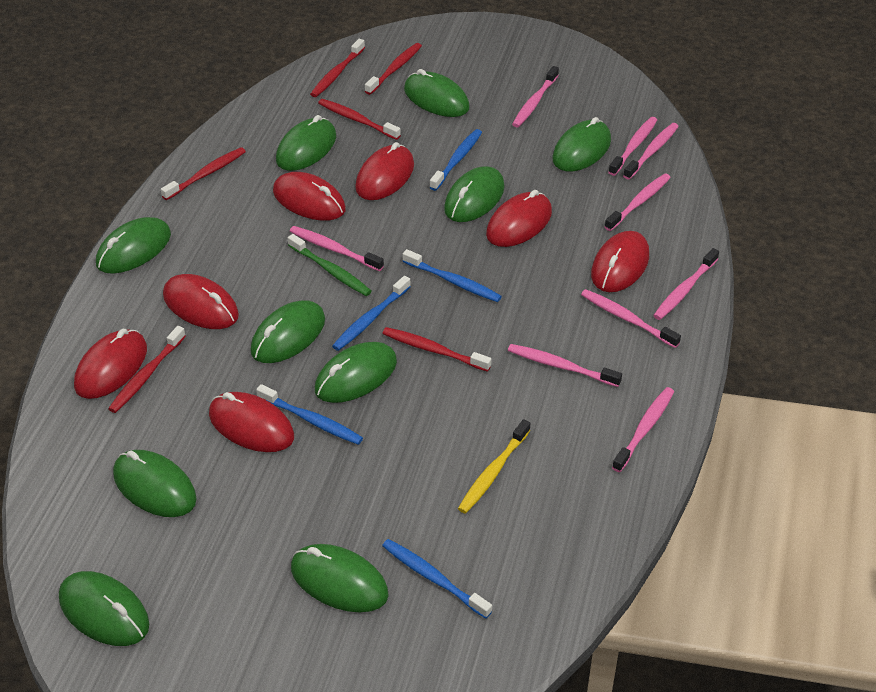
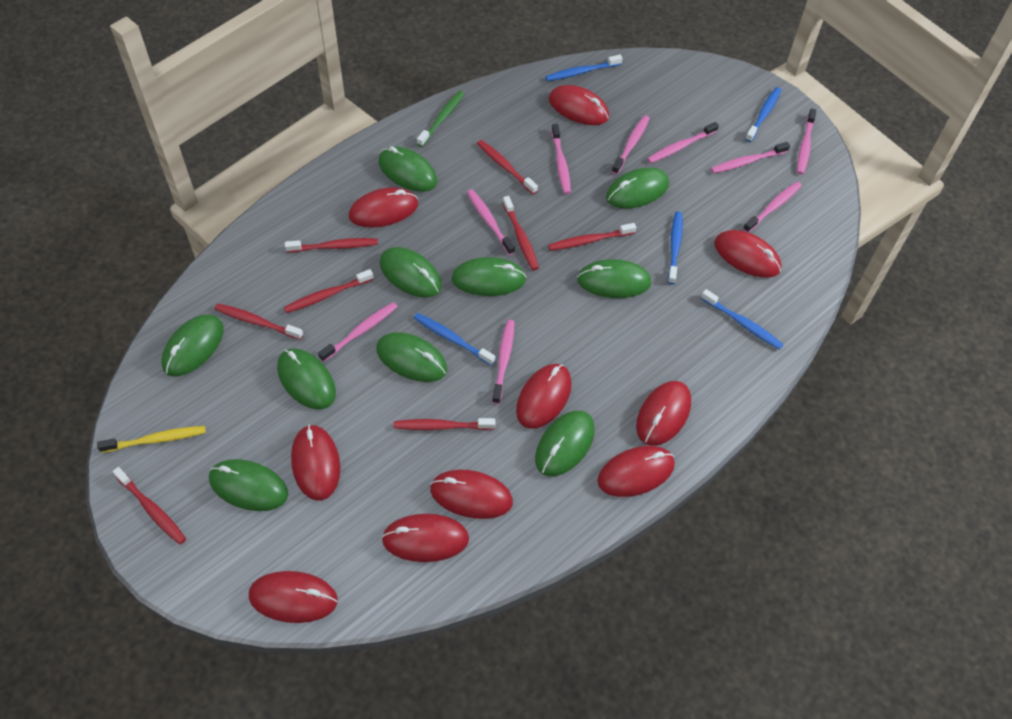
red mouse: [74,329,147,399] [163,274,239,329] [209,392,294,452] [273,172,346,221] [355,142,414,200] [486,190,552,247] [591,231,649,292] = 7 -> [249,571,338,623] [291,425,340,500] [349,188,418,228] [381,514,469,562] [430,470,513,519] [516,364,572,429] [549,85,609,125] [597,446,675,497] [636,381,691,446] [714,230,781,278] = 10
red toothbrush: [108,326,186,413] [161,147,246,200] [310,39,365,97] [318,99,401,140] [365,43,422,95] [382,327,492,372] = 6 -> [112,467,186,545] [215,304,303,340] [284,269,373,313] [285,238,378,252] [393,418,495,430] [477,140,538,194] [503,196,539,270] [548,223,636,251] = 8

